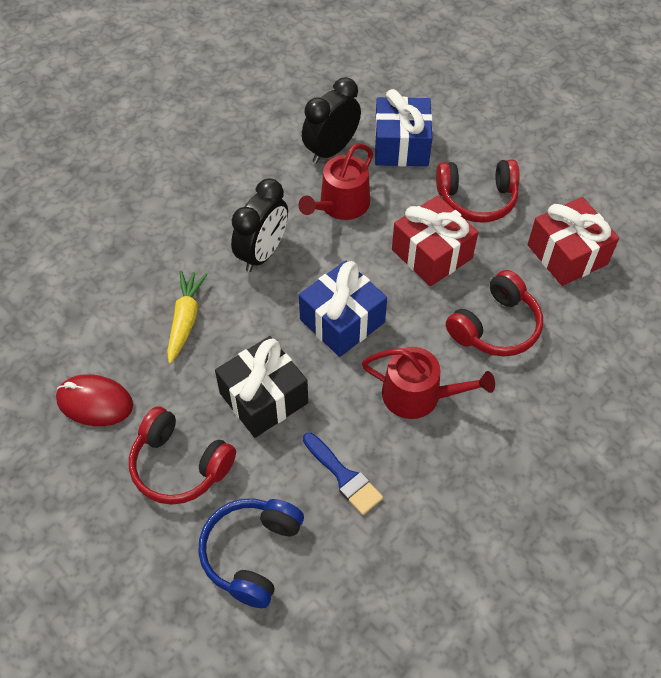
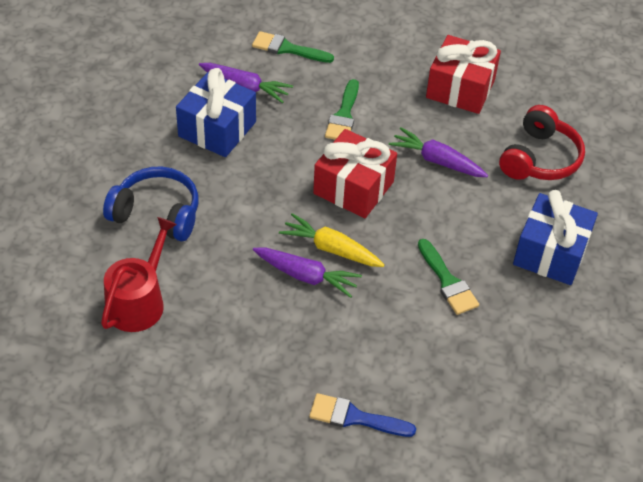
black clock: [231,178,288,272] [302,77,361,164] = 2 -> none = 0
black gift: [215,336,308,438] = 1 -> none = 0
green brush: none = 0 -> [252,31,334,63] [325,79,359,140] [418,239,479,315] = 3
purple carrot: none = 0 -> [199,63,293,103] [253,247,362,298] [389,127,488,177] = 3
red headphones: [129,406,236,505] [436,159,520,223] [446,270,543,356] = 3 -> [499,105,585,180] = 1
red mouse: [56,374,133,426] = 1 -> none = 0
red watering can: [299,143,373,220] [362,347,495,419] = 2 -> [101,217,177,332] = 1

